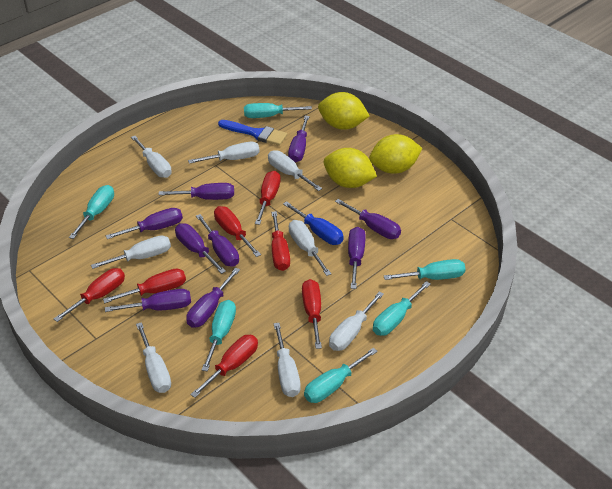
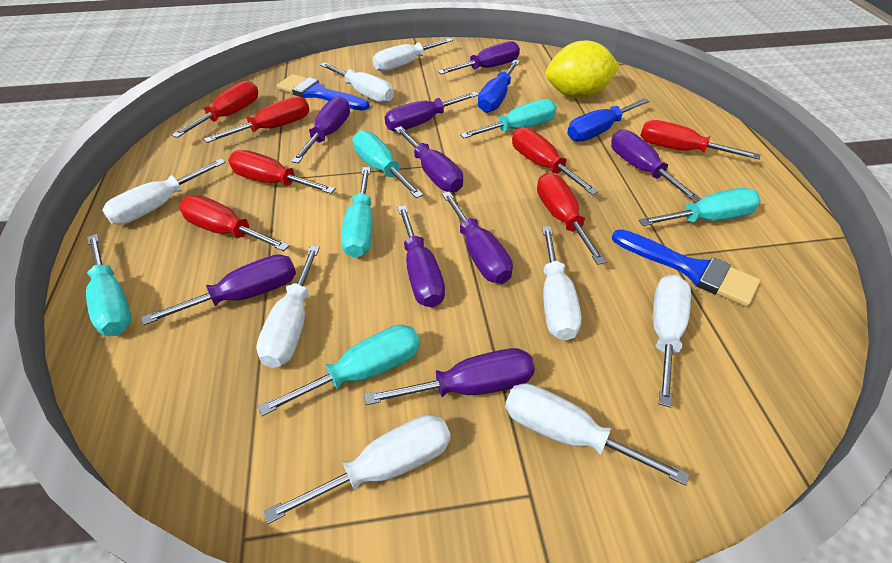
blue brush: [218,120,287,146] = 1 -> [277,74,369,111] [612,229,760,307] = 2
blue screwdriver: [283,201,344,245] = 1 -> [478,60,520,113] [567,98,649,142] = 2
yellow lemon: [318,92,370,130] [324,148,377,188] [369,134,422,174] = 3 -> [546,41,620,98] = 1

